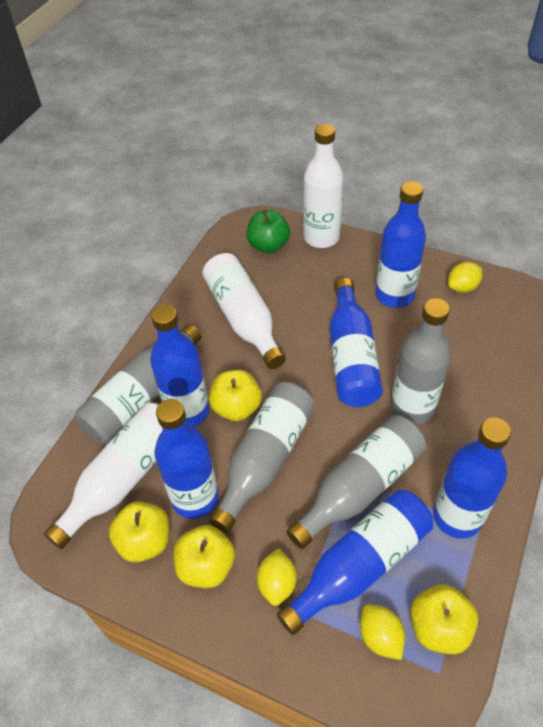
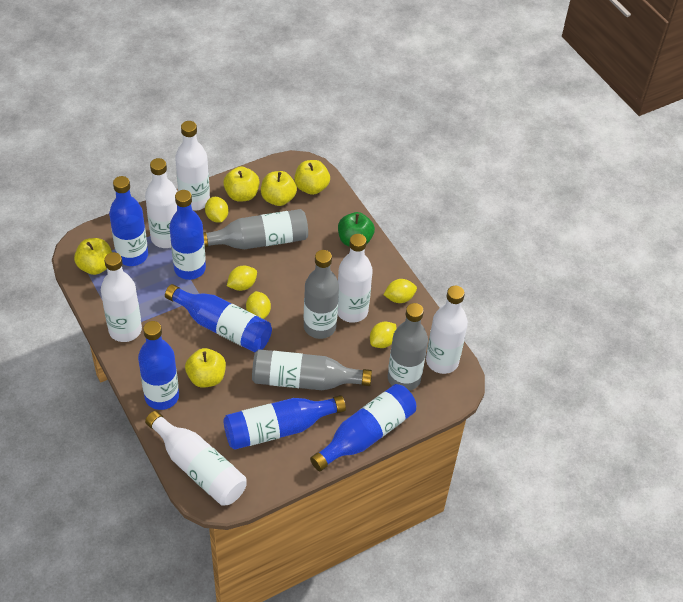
white bottle: [44,403,163,549] [202,253,286,369] [303,124,343,248] = 3 -> [101,252,142,342] [145,158,178,248] [145,411,247,506] [175,121,210,211] [338,234,373,323] [426,286,468,374] = 6
yellow apple: [109,501,170,563] [174,525,235,588] [209,370,262,421] [410,584,478,654] = 4 -> [74,238,112,275] [185,348,226,388] [223,166,260,202] [261,171,297,206] [294,160,330,195] = 5
yellow lemon: [257,548,297,606] [360,604,405,660] [448,262,482,293] = 3 -> [205,197,228,223] [227,266,257,291] [246,291,271,319] [370,322,397,348] [383,279,417,303] = 5

